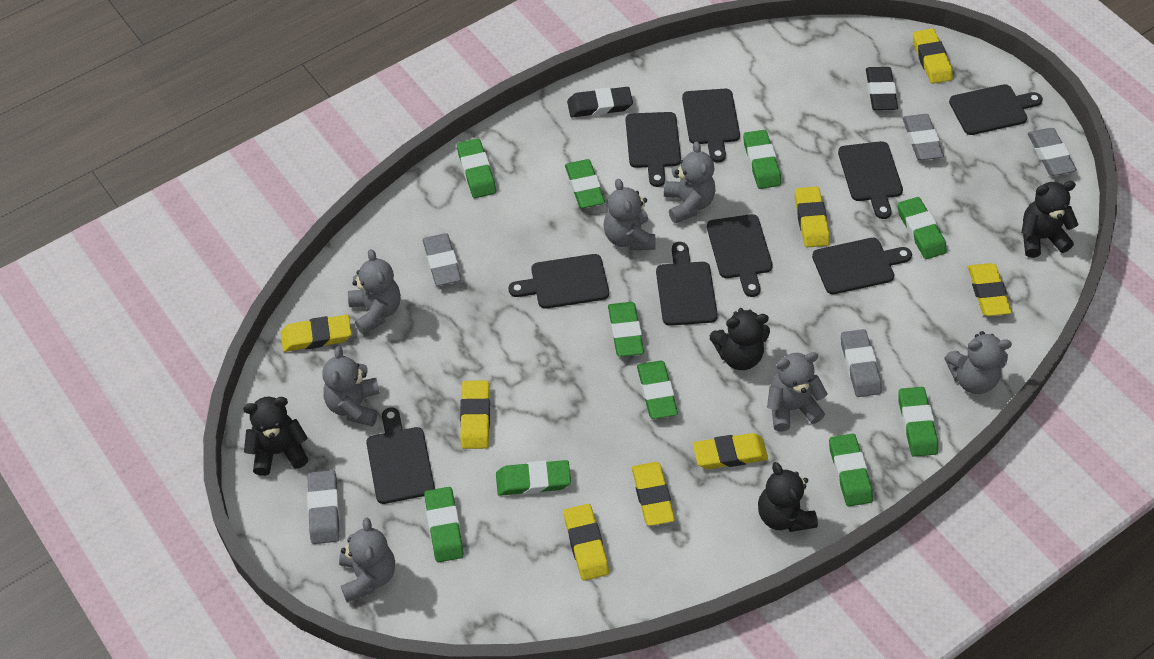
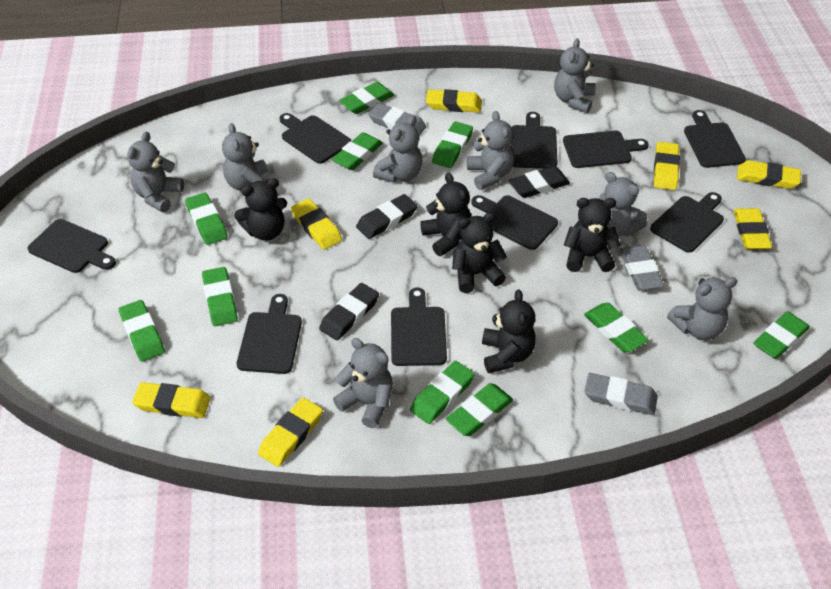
black eraser: [567,87,633,117] [866,67,898,110] = 2 -> [319,283,379,340] [356,194,417,239] [509,166,570,198] = 3
black teddy bear: [243,397,308,476] [710,308,770,370] [758,462,818,532] [1021,181,1079,258] = 4 -> [234,178,287,241] [420,173,471,256] [452,213,507,293] [482,289,536,373] [564,198,620,272] = 5
grey eraser: [307,470,340,544] [423,233,461,286] [841,329,882,397] [902,114,944,160] [1028,128,1077,176] = 5 -> [368,103,426,136] [584,373,658,415] [620,245,664,290] = 3
grey teddy bear: [322,346,380,427] [339,518,395,602] [348,249,401,335] [603,179,656,250] [664,141,716,224] [767,352,828,431] [945,331,1012,394] = 7 -> [127,132,184,212] [222,123,269,191] [333,338,393,428] [373,116,422,182] [467,111,514,190] [554,38,595,113] [599,172,648,237] [667,277,737,340] = 8
yellow eraser: [281,315,351,352] [460,380,490,449] [564,504,609,581] [632,462,675,526] [693,433,768,469] [795,187,830,247] [913,29,953,84] [968,263,1012,316] = 8 -> [132,382,211,418] [258,398,323,467] [291,198,342,250] [426,89,482,113] [654,142,680,190] [734,208,772,249] [737,160,801,189] = 7

